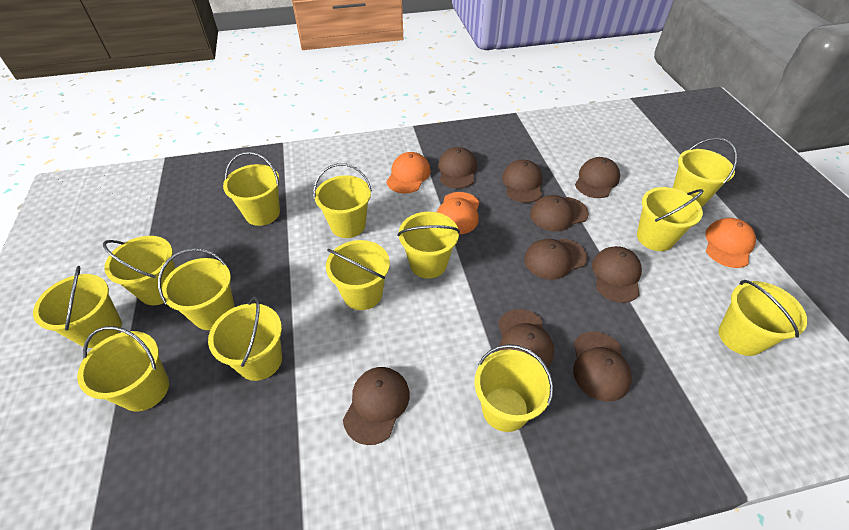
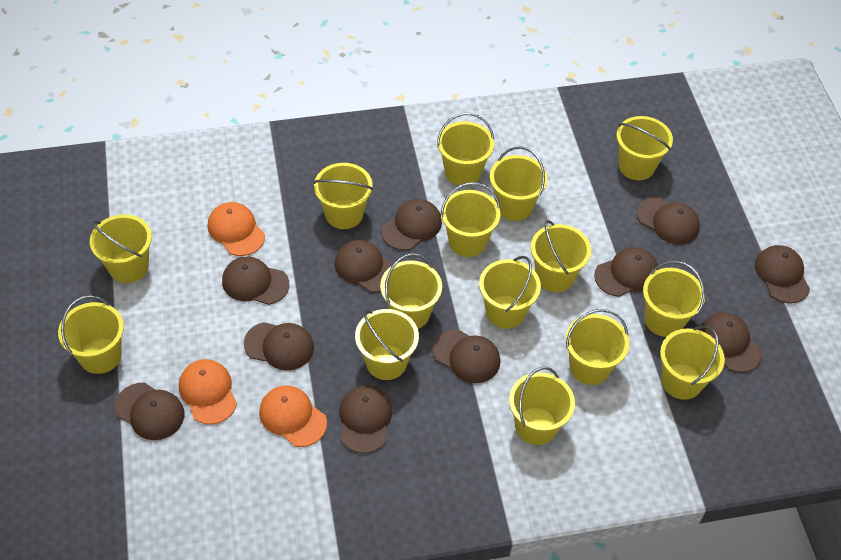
brown cap: [343,367,410,445] [438,147,477,189] [498,309,554,368] [502,160,543,203] [524,238,587,280] [530,195,589,232] [573,331,632,402] [575,157,620,198] [592,246,642,303] = 9 -> [114,383,184,440] [222,256,289,305] [244,322,314,370] [335,240,394,293] [339,385,392,453] [381,199,442,250] [432,329,500,383] [594,247,659,297] [637,197,700,244] [700,312,762,373] [755,245,810,303] = 11
yellow bucket: [33,266,122,348] [77,326,169,412] [103,236,176,305] [158,248,235,330] [208,297,282,381] [223,152,280,226] [313,163,372,238] [326,240,390,310] [398,212,460,279] [474,344,553,432] [637,187,703,251] [673,138,737,207] [719,280,807,356] = 13 -> [58,295,124,374] [90,214,152,283] [313,163,373,229] [355,309,419,380] [380,253,442,329] [437,113,494,186] [441,182,501,257] [479,256,541,329] [490,146,548,221] [509,367,575,445] [531,220,591,292] [566,309,629,385] [616,116,673,180] [643,261,705,337] [660,325,725,400] = 15

